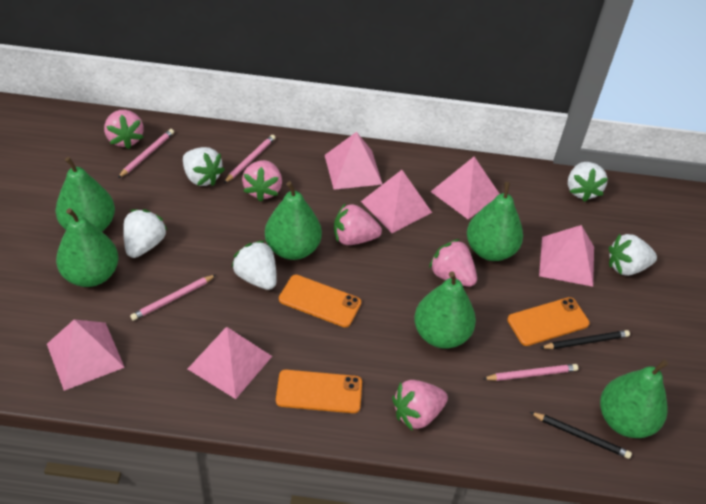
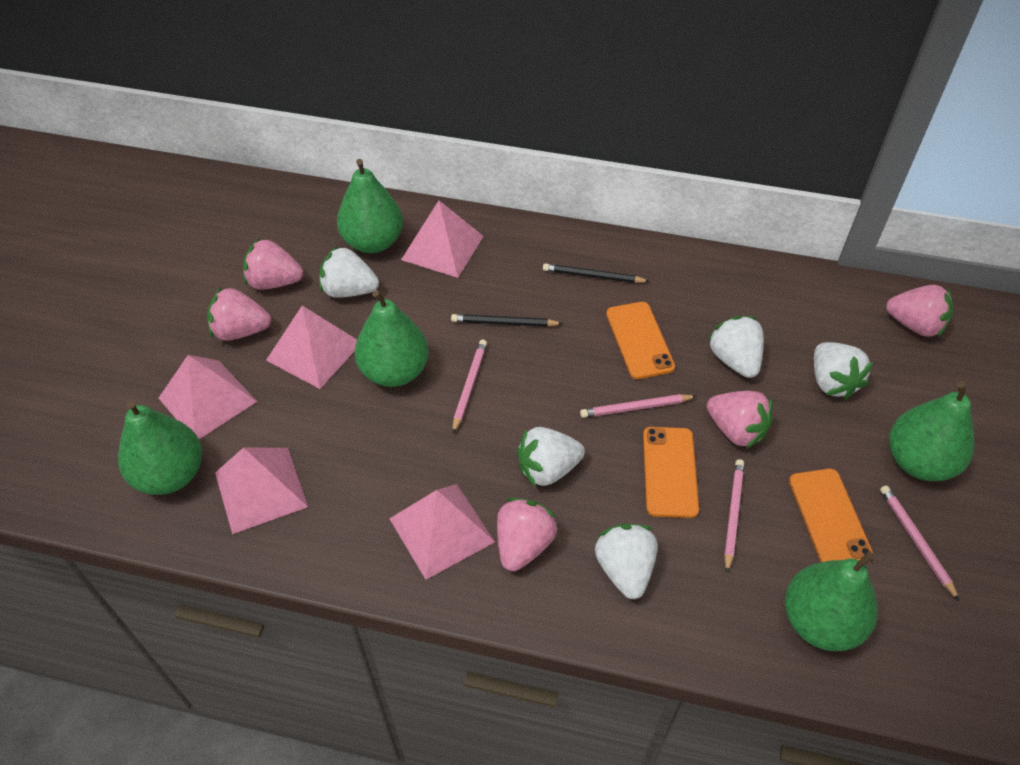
green pear: [55,157,115,231] [56,208,118,287] [265,181,322,260] [414,272,476,349] [467,182,523,261] [600,360,668,438] = 6 -> [118,401,202,495] [337,159,403,253] [355,290,429,387] [785,551,878,651] [889,382,974,481] = 5
pink pyramid: [47,319,125,391] [188,327,272,399] [325,132,383,190] [361,170,432,233] [430,157,499,219] [539,225,594,287] = 6 -> [159,355,257,439] [215,447,308,534] [266,306,357,389] [389,484,495,580] [401,200,484,278] = 5

